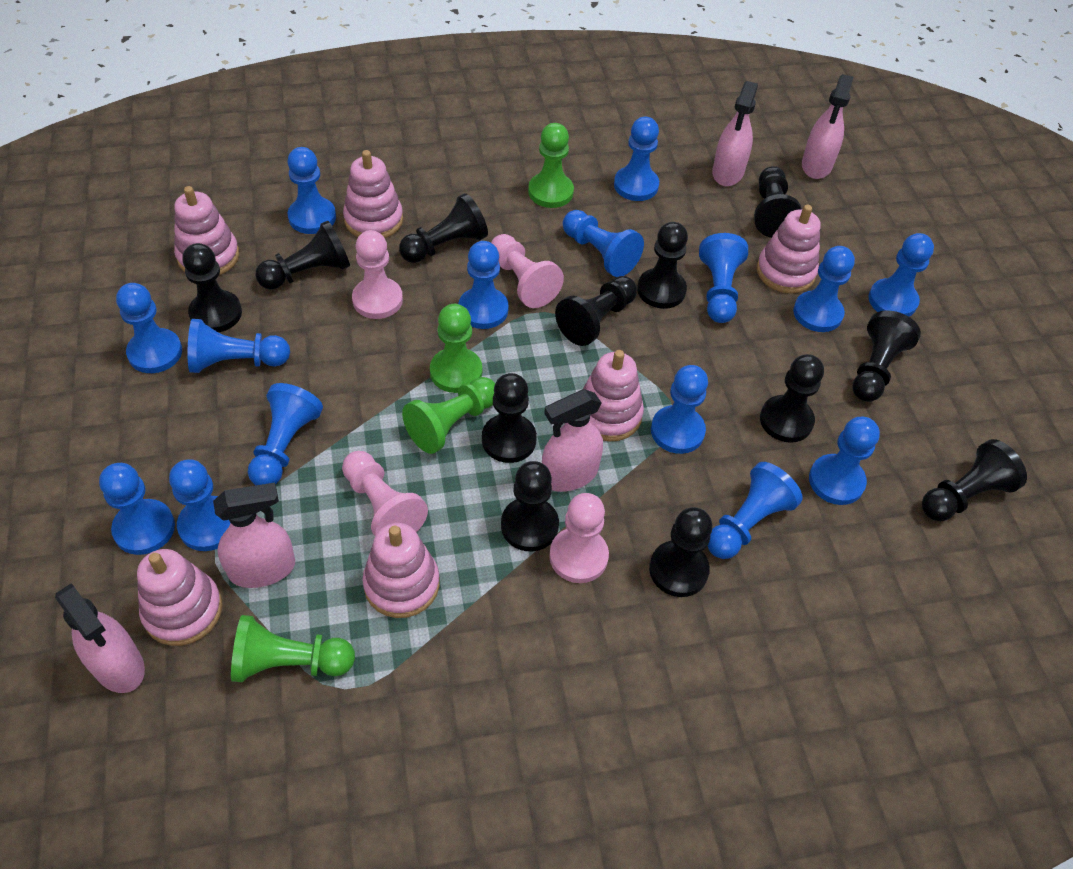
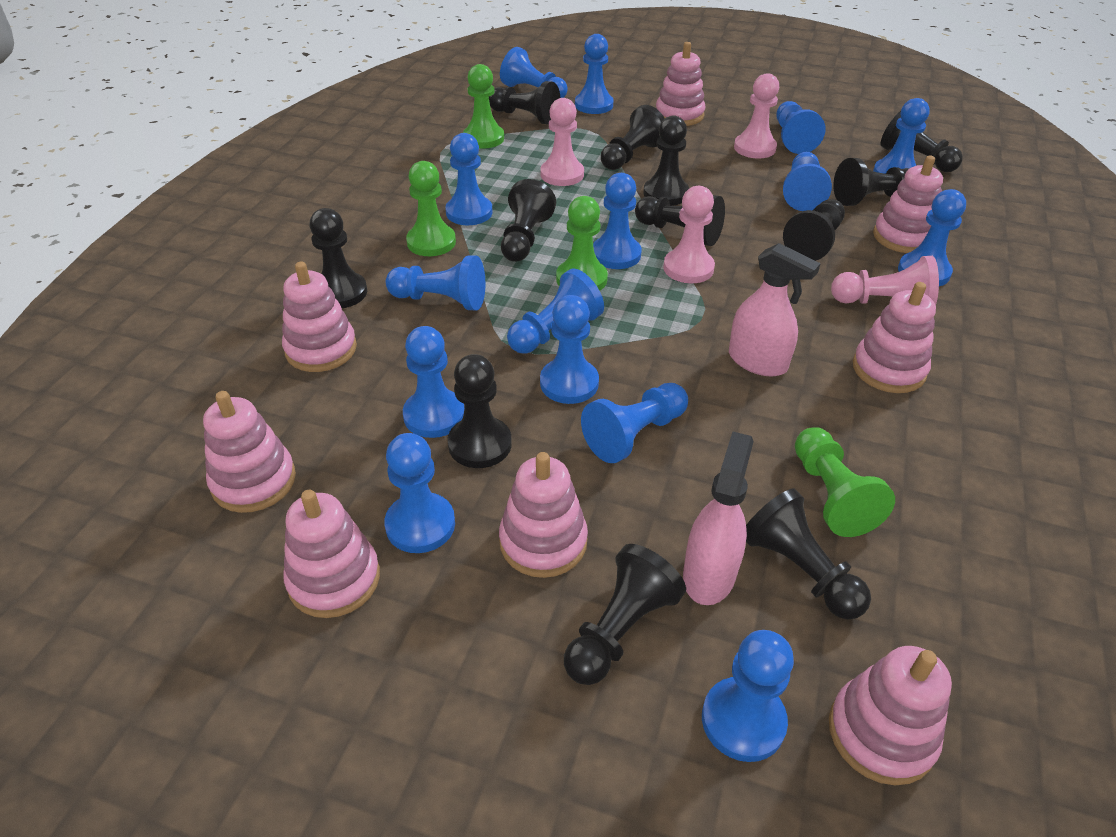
pink spray bottle: [55,583,145,693] [213,483,295,588] [542,389,603,492] [712,81,758,186] [802,74,854,179] = 5 -> [683,432,754,605] [729,243,821,376] = 2
pink stacking toy: [137,549,223,646] [174,186,239,275] [343,150,403,238] [362,523,440,618] [583,350,644,442] [757,205,821,293] = 6 -> [203,391,296,513] [282,262,357,372] [283,490,380,618] [499,452,588,578] [656,42,705,126] [829,646,952,785] [853,282,936,393] [873,155,943,253] = 8

